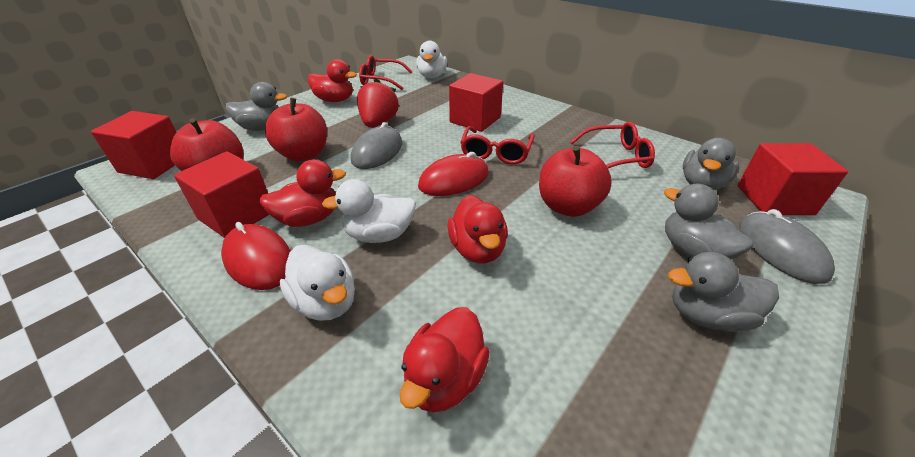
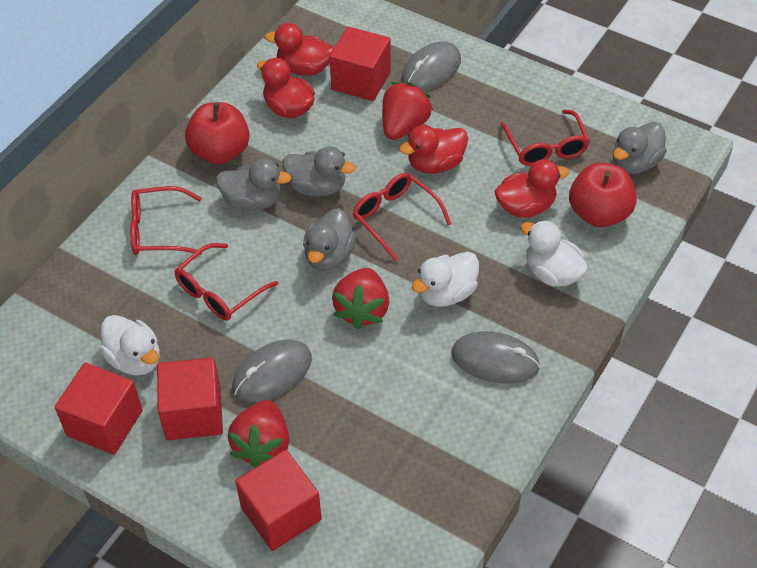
grey mouse: [351,122,402,169] [739,209,835,284] = 2 -> [232,340,312,402] [401,42,461,91] [451,331,540,384] = 3
red apple: [170,118,244,171] [265,98,327,161] [539,146,612,217] = 3 -> [185,102,250,164] [569,163,636,227] = 2
red glasses: [359,55,413,90] [460,126,535,164] [570,122,655,169] = 3 -> [130,186,202,255] [175,243,278,321] [353,173,452,262] [500,110,590,166] = 4
red mouse: [221,222,291,290] [418,152,489,196] = 2 -> none = 0
red strawberry: [357,79,399,128] = 1 -> [228,400,290,468] [332,268,389,330] [382,82,433,140] = 3

